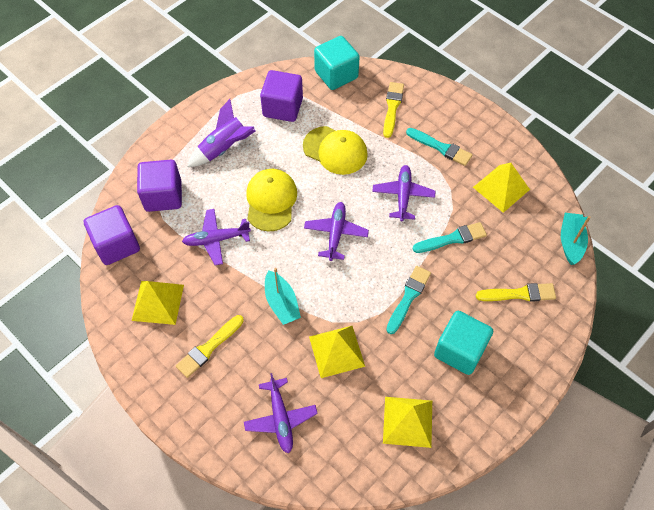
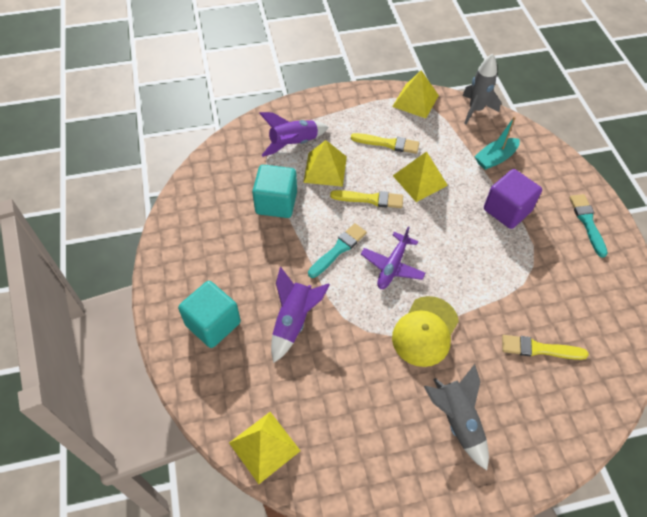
grey rocket: none = 0 -> [424,364,489,470] [463,54,501,124] = 2
purple cube: [84,205,140,265] [137,160,182,212] [260,70,303,122] = 3 -> [484,169,542,229] = 1
purple plane: [182,209,251,265] [244,373,318,454] [304,202,369,261] [372,165,435,221] = 4 -> [361,226,426,289] = 1
purple rocket: [188,99,256,167] = 1 -> [259,112,329,157] [271,267,330,363] = 2
turquoise boat: [265,268,301,325] [561,213,591,265] = 2 -> [474,116,520,170] = 1
turquoise brush: [386,266,431,334] [406,128,473,166] [413,222,487,253] = 3 -> [308,223,367,278] [569,194,608,258] = 2
yellow cap: [246,169,297,232] [303,126,368,175] = 2 -> [392,296,459,367] = 1

